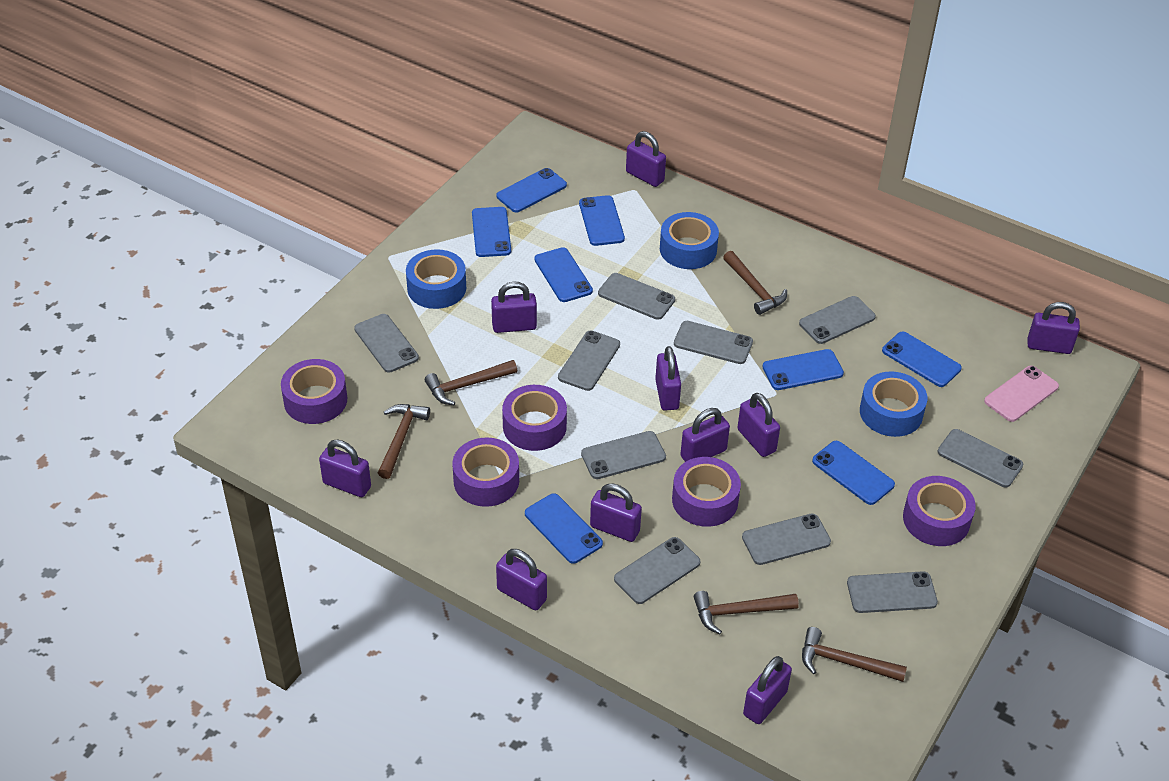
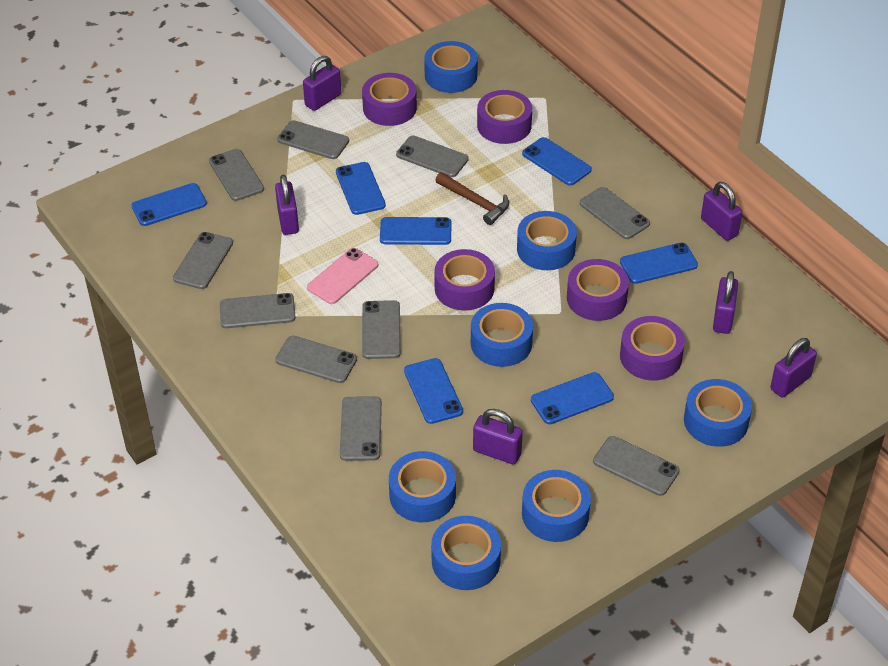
blue phone: [472,207,511,257] [496,168,567,212] [525,493,603,564] [534,247,593,302] [579,195,625,246] [763,349,844,390] [812,441,895,505] [882,331,962,387] = 8 -> [131,183,207,226] [336,162,386,215] [380,217,452,245] [404,358,463,424] [522,137,592,186] [531,372,614,424] [620,243,698,284] = 7
blue tape: [406,249,466,309] [660,212,719,269] [860,371,927,437] = 3 -> [389,451,456,522] [424,41,478,93] [431,516,501,590] [471,303,533,367] [517,211,577,270] [522,470,591,542] [684,379,752,447] = 7
brown hammer: [378,404,430,479] [425,360,517,405] [694,591,799,634] [723,251,787,315] [802,627,907,682] = 5 -> [435,172,509,225] = 1
purple padlock: [319,439,371,497] [491,281,537,333] [496,549,547,611] [590,483,642,542] [626,131,666,187] [655,346,681,411] [680,408,730,462] [737,393,780,457] [743,656,792,724] [1028,302,1080,354] = 10 -> [275,175,299,235] [303,56,341,111] [473,409,523,465] [701,182,742,241] [713,271,738,334] [770,338,817,398] = 6

